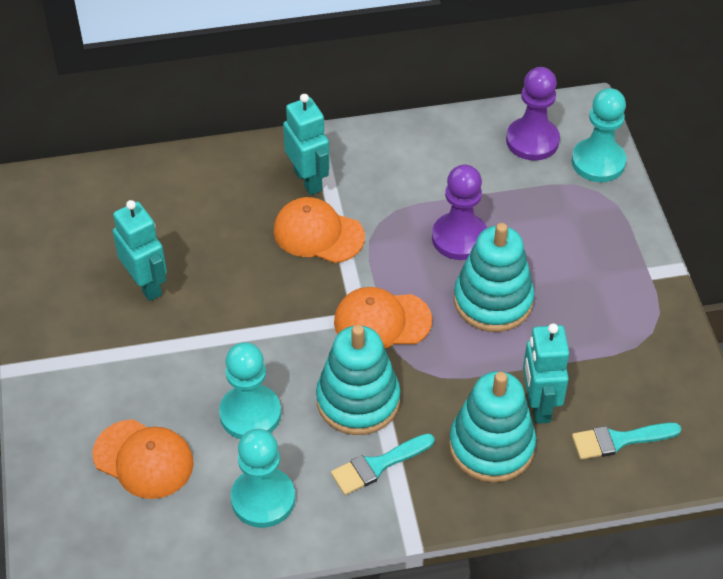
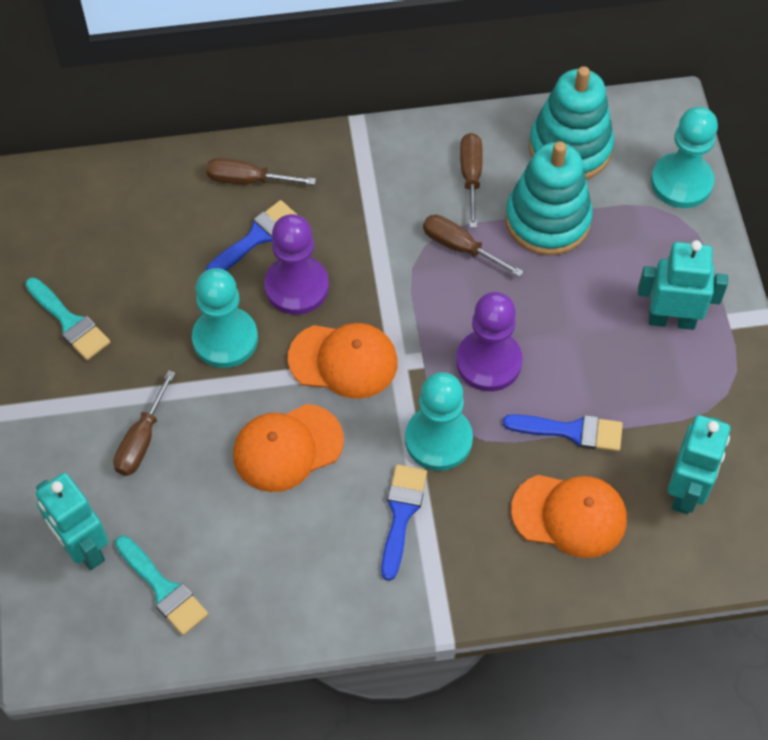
blue brush: none = 0 -> [206,200,298,270] [381,464,427,581] [503,414,623,452] = 3
brown screwdriver: none = 0 -> [114,370,175,476] [206,158,316,185] [423,215,524,277] [460,133,483,228] = 4
turquoise stacking toy: [316,325,400,435] [449,371,536,483] [454,223,534,332] = 3 -> [505,141,593,256] [529,66,614,179] = 2

